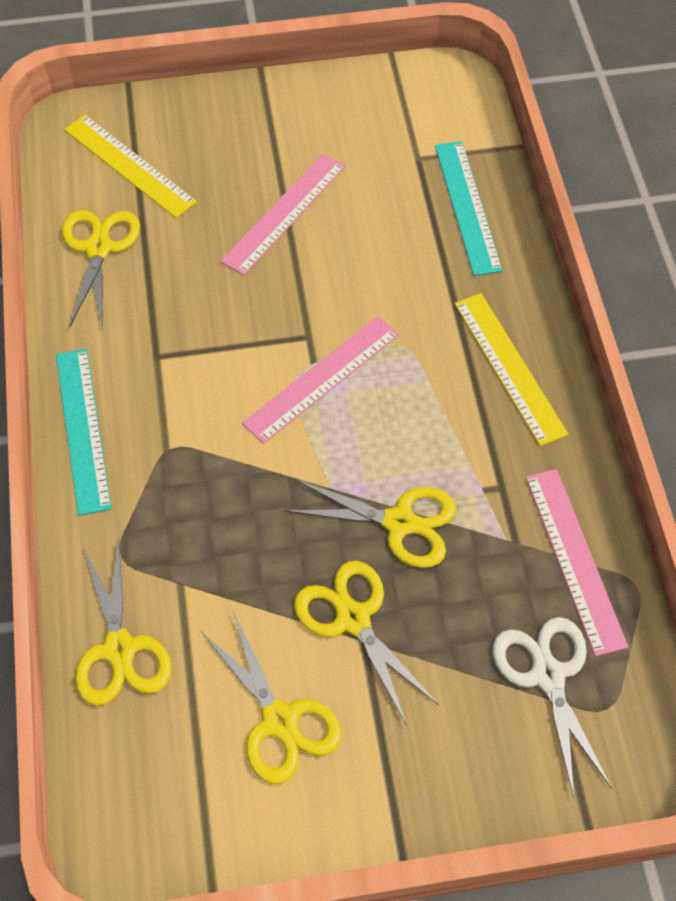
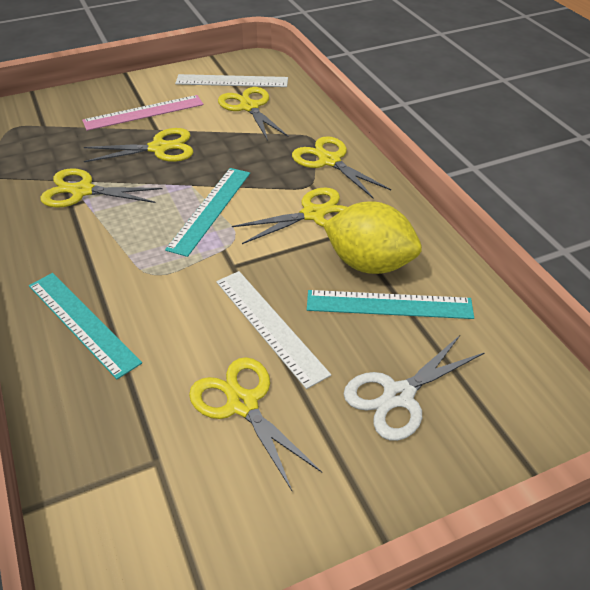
pink ruler: [220,154,346,275] [242,316,399,444] [526,469,628,656] = 3 -> [82,95,204,131] = 1
turquoise ruler: [56,349,112,516] [435,141,503,276] = 2 -> [29,273,142,379] [165,168,250,257] [307,290,474,319] = 3
white ruler: none = 0 -> [175,74,288,87] [216,271,331,389] = 2
yellow lemon: none = 0 -> [323,201,422,274] = 1
yellow ruler: [64,115,197,218] [454,293,568,446] = 2 -> none = 0
yellow scissors: [62,210,140,328] [75,537,172,706] [201,612,342,784] [285,479,456,568] [294,561,439,725] = 5 -> [40,168,163,208] [84,128,193,162] [189,357,322,491] [218,87,289,141] [232,188,347,244] [292,136,391,198] = 6

